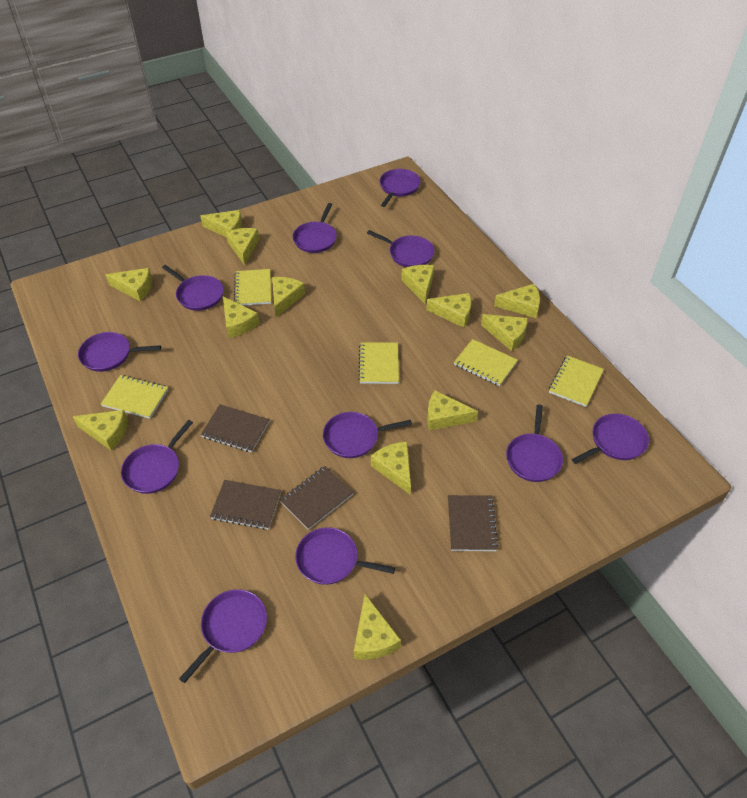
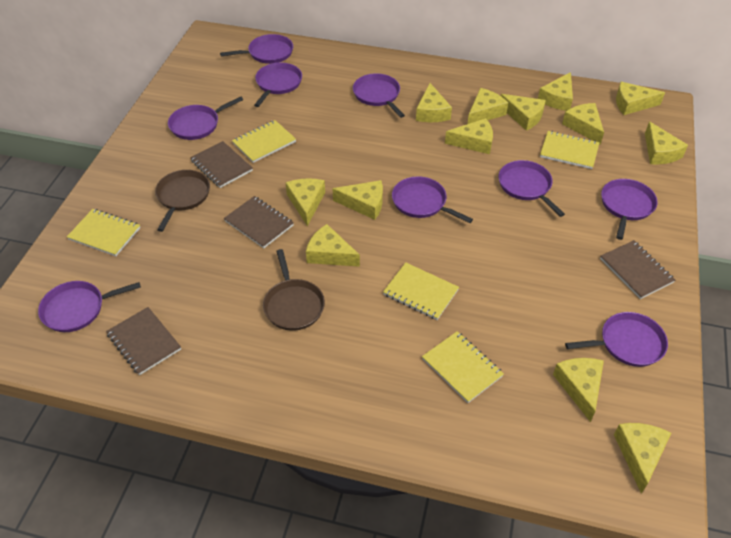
brown pan: none = 0 -> [155,170,210,232] [263,249,325,331] = 2
purple pan: [78,332,161,372] [121,420,193,494] [162,265,224,311] [179,589,267,683] [292,203,337,253] [295,527,395,585] [323,412,412,458] [367,230,435,267] [379,169,421,207] [506,404,563,482] [572,414,649,464] = 11 -> [38,281,141,332] [168,97,243,140] [220,34,293,64] [254,62,302,107] [353,73,405,118] [392,176,473,223] [499,160,565,217] [565,312,668,367] [601,179,658,240] = 9

